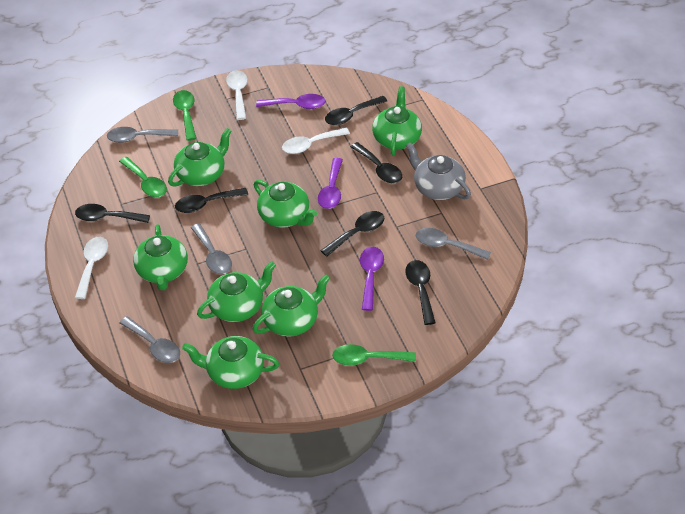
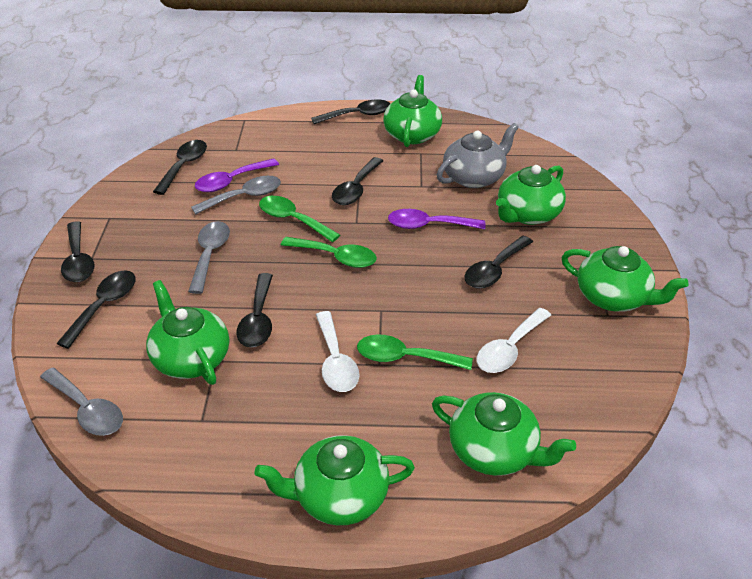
black spoon: [75,204,150,223] [175,188,248,213] [320,211,384,257] [325,96,387,125] [351,142,402,183] [405,260,436,325] = 6 -> [56,270,136,349] [61,221,94,282] [153,140,207,195] [236,273,273,348] [311,99,390,124] [332,157,383,205] [465,236,533,289] = 7
green teapot: [133,224,188,291] [168,128,232,187] [182,336,279,389] [197,261,276,322] [253,274,330,337] [254,180,317,228] [372,86,422,156] = 7 -> [146,280,229,385] [254,435,415,525] [383,75,442,147] [432,392,576,476] [496,165,566,225] [561,246,688,312] = 6
grey spoon: [107,127,178,143] [119,316,180,363] [191,224,232,274] [416,228,491,260] = 4 -> [40,368,123,436] [188,221,230,294] [191,176,281,215] = 3
purple spoon: [256,94,326,109] [318,158,343,209] [360,247,384,311] = 3 -> [195,158,279,192] [388,209,486,229] = 2
white spoon: [75,237,108,299] [226,70,247,120] [282,128,350,154] = 3 -> [316,311,360,392] [477,308,551,373] = 2

